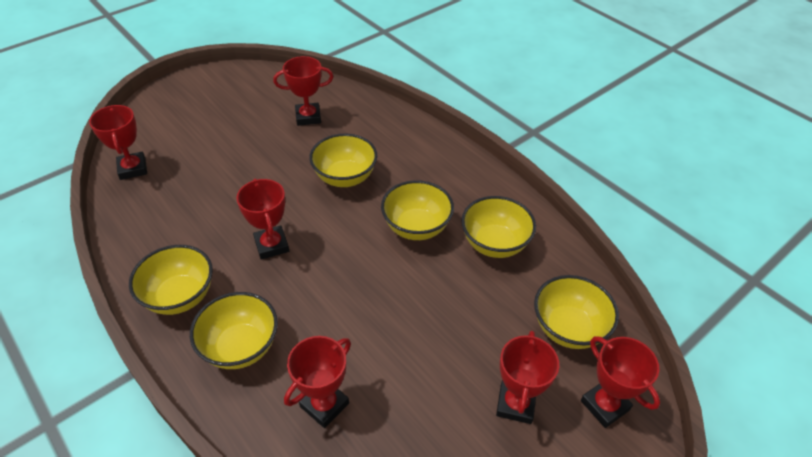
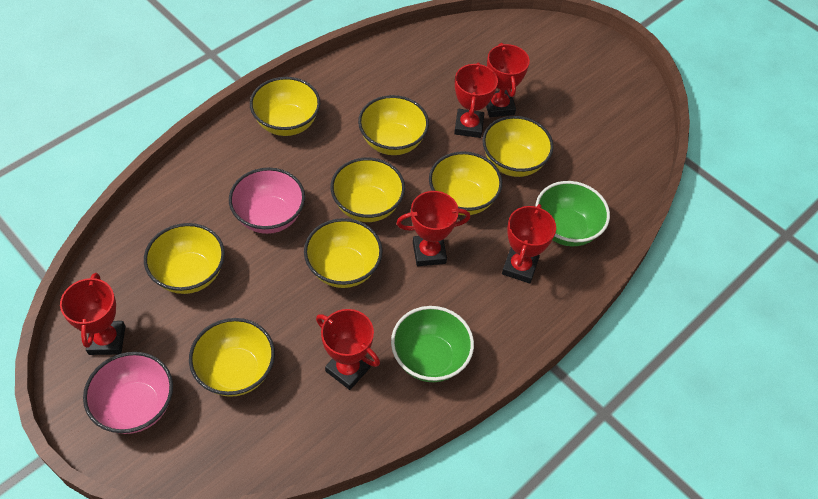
green bowl: none = 0 -> [391,306,474,382] [535,181,610,246] = 2
pink bowl: none = 0 -> [83,352,173,434] [229,168,305,234] = 2
yellow bowl: [129,245,213,315] [190,292,278,369] [309,134,377,187] [381,180,454,240] [461,196,536,258] [534,275,619,349] = 6 -> [144,223,225,294] [189,318,275,397] [250,77,320,136] [304,218,383,288] [331,157,405,222] [358,95,429,155] [429,151,502,215] [482,116,554,177] = 8

